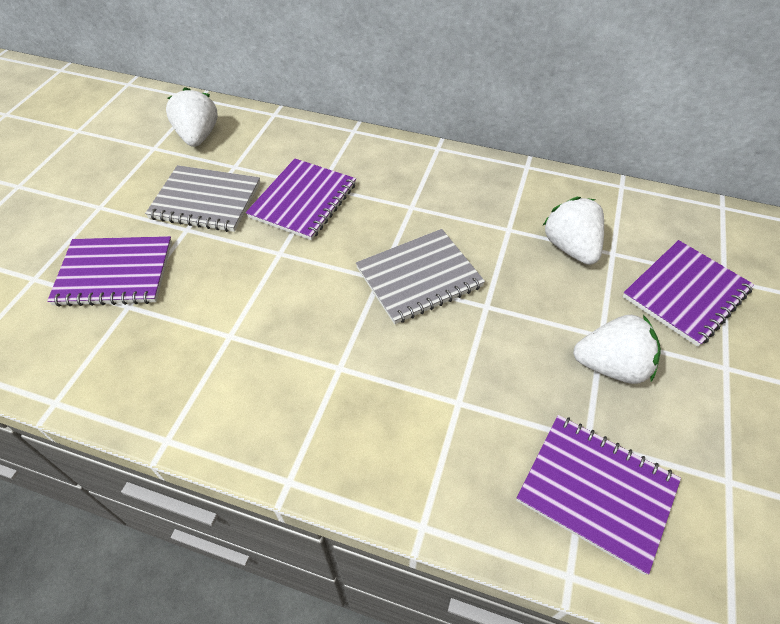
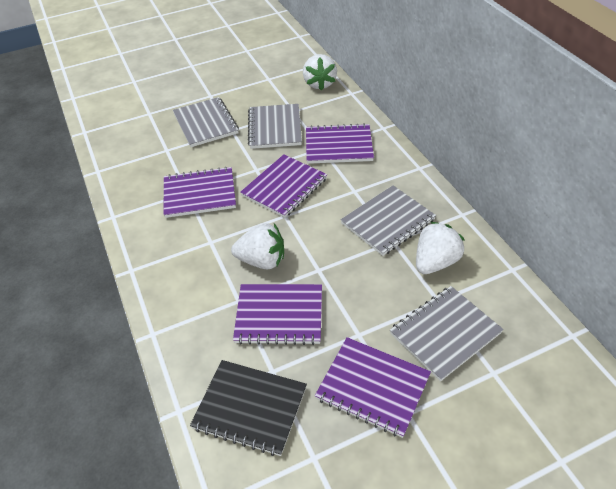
black notebook: none = 0 -> [190,360,307,456] = 1
grey notebook: [145,165,260,232] [356,229,485,324] = 2 -> [173,97,239,147] [248,104,302,149] [341,185,436,256] [390,286,504,381] = 4
purple notebook: [47,236,172,307] [246,158,356,240] [516,415,681,575] [622,240,754,347] = 4 -> [164,167,236,218] [233,284,322,345] [240,154,327,218] [306,123,374,164] [315,337,431,438] = 5

